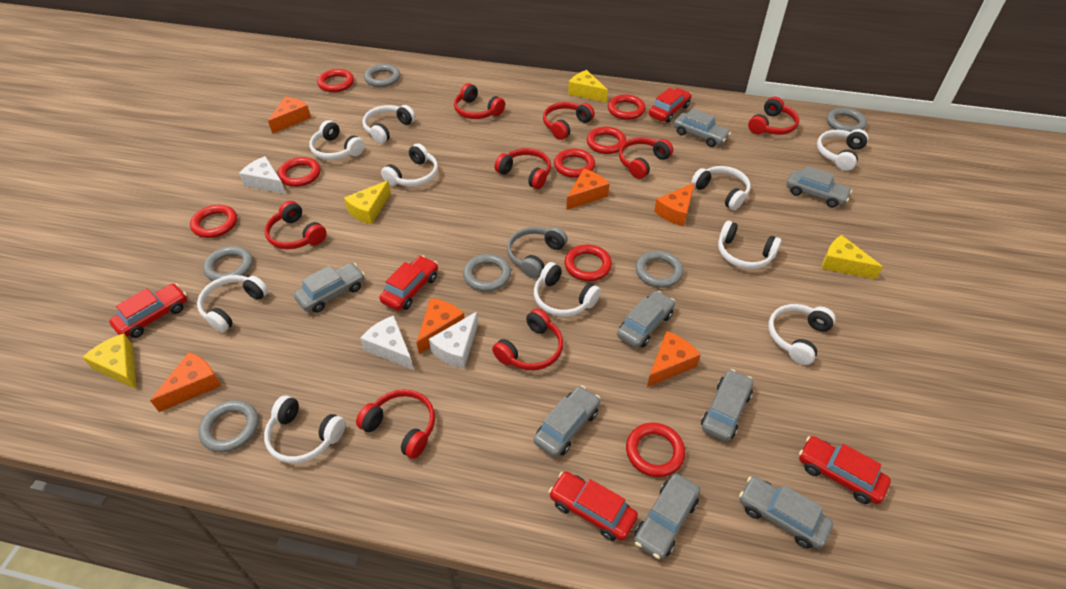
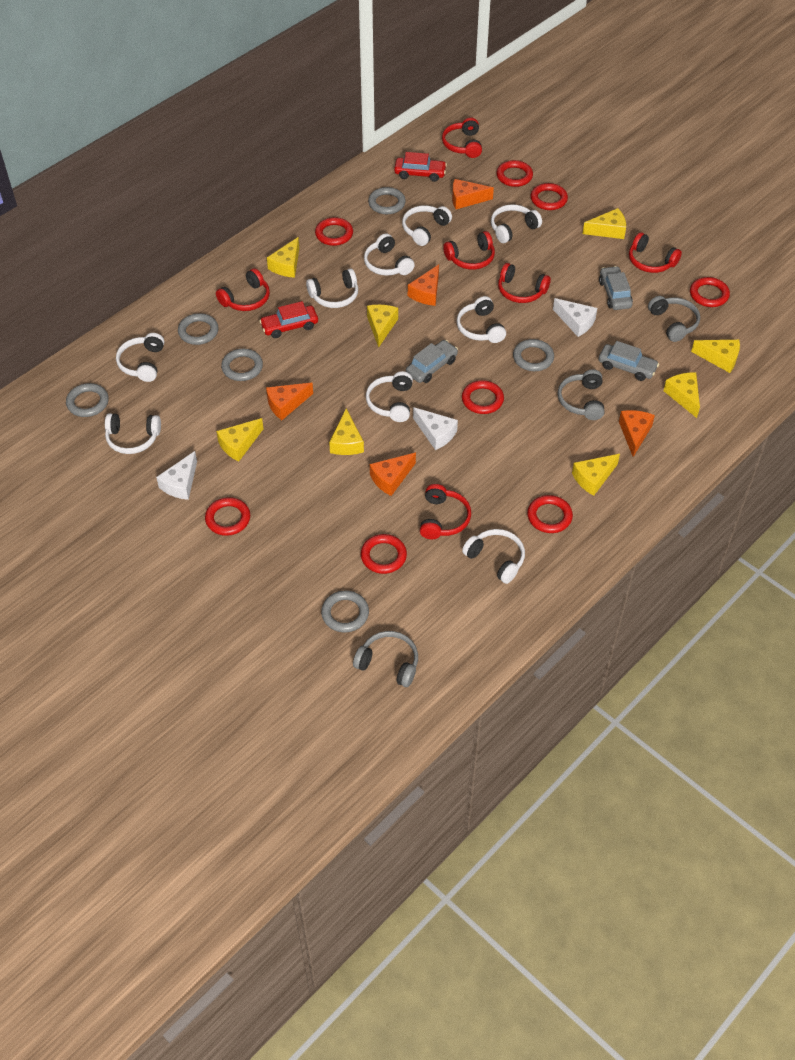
grey car: [294,263,365,312] [534,386,600,457] [617,291,675,348] [634,473,701,560] [673,108,731,147] [701,369,753,441] [739,476,833,549] [786,166,852,208] = 8 -> [406,340,458,383] [599,266,633,310] [599,341,659,381] = 3
grey headphones: [507,227,568,279] = 1 -> [353,631,418,687] [558,369,604,420] [648,296,700,342] = 3
orange cheese: [150,352,221,412] [268,97,311,134] [416,298,464,354] [566,169,610,210] [647,331,701,387] [654,183,695,226] = 6 -> [266,383,313,420] [370,453,416,496] [408,264,439,306] [452,179,494,209] [619,410,655,457] = 5
red car: [109,283,187,338] [379,255,438,311] [549,471,638,541] [649,88,692,123] [799,436,891,504] = 5 -> [259,301,318,338] [394,152,447,182] = 2
red headphones: [264,201,327,249] [356,389,435,459] [454,83,505,119] [492,308,563,370] [495,148,551,189] [543,102,595,140] [619,137,673,179] [748,97,799,135] = 8 -> [216,268,270,311] [420,484,471,539] [442,117,482,158] [443,231,495,270] [498,263,551,303] [629,232,682,273] = 6
white headphones: [197,275,268,333] [264,395,346,463] [309,120,365,160] [362,105,415,144] [381,144,438,187] [534,262,601,317] [691,166,751,210] [718,221,782,269] [768,304,836,365] [817,129,869,171] = 10 -> [105,413,161,454] [116,333,164,382] [306,269,358,308] [364,233,415,276] [366,371,413,422] [402,205,452,246] [456,296,506,343] [462,529,525,584] [491,204,542,243] = 9
yellow cheese: [82,333,137,390] [344,180,391,224] [568,70,608,102] [822,235,883,279] = 4 -> [216,418,263,461] [267,237,299,278] [329,408,364,455] [367,305,398,348] [572,454,620,496] [583,208,626,239] [663,372,700,418] [691,340,740,373] = 8

